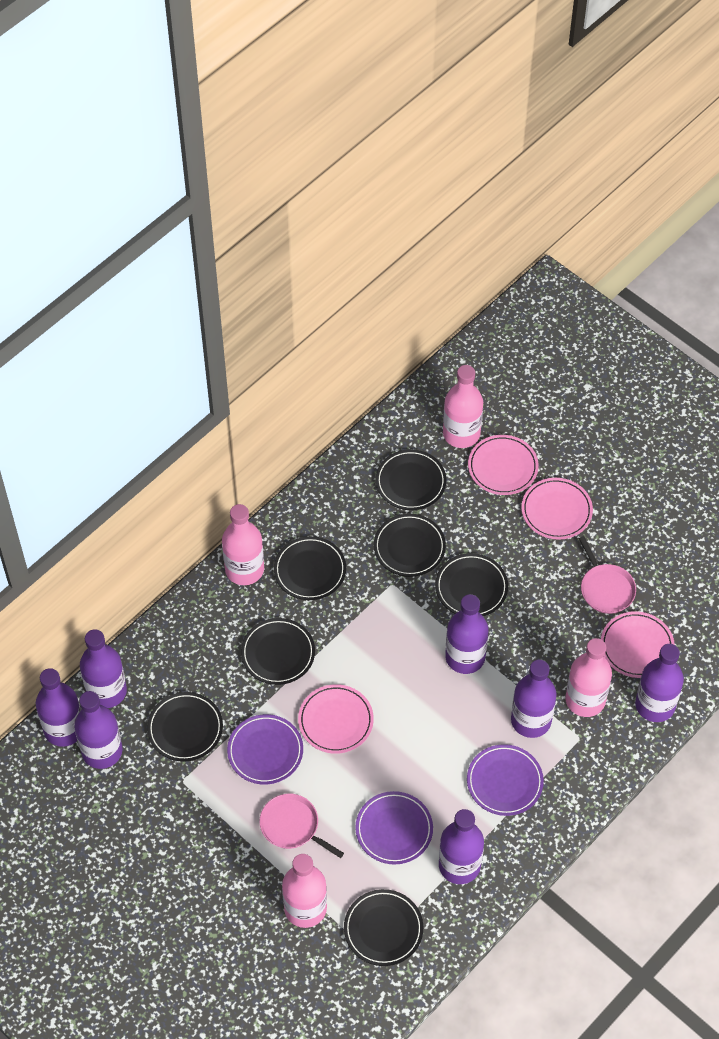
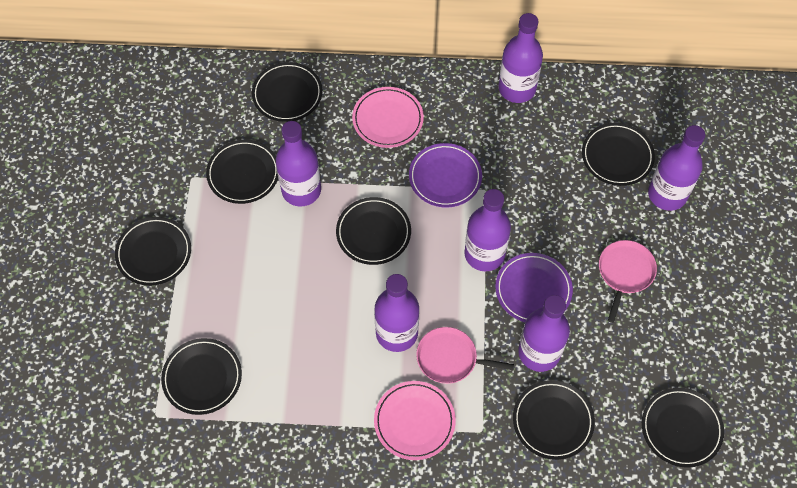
black plate: [147,692,223,761] [241,618,315,685] [274,536,346,600] [344,889,423,966] [374,514,446,577] [376,449,446,510] [435,553,508,616] = 7 -> [115,217,191,286] [161,338,242,415] [206,140,278,204] [252,62,323,122] [336,197,411,265] [513,380,595,460] [582,123,655,186] [642,388,724,468] = 8
pink bottle: [222,504,264,585] [282,854,327,928] [443,365,483,448] [565,638,612,717] = 4 -> none = 0
pink plate: [298,684,374,754] [468,435,539,495] [521,478,593,540] [601,611,675,678] = 4 -> [352,87,424,148] [374,381,456,460] = 2
purple bottle: [36,668,81,747] [74,691,123,769] [80,629,127,708] [439,809,484,884] [445,594,489,674] [511,659,557,738] [635,644,684,722] = 7 -> [276,121,321,206] [374,274,419,352] [464,189,511,271] [498,13,543,103] [518,295,570,372] [648,125,705,211] = 6
purple plate: [227,714,303,785] [355,791,433,864] [467,744,544,816] = 3 -> [409,143,482,208] [495,253,573,322] = 2

